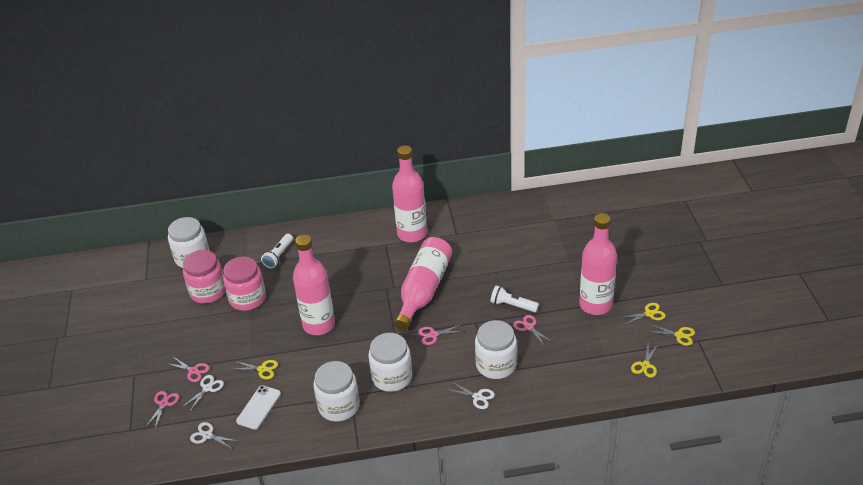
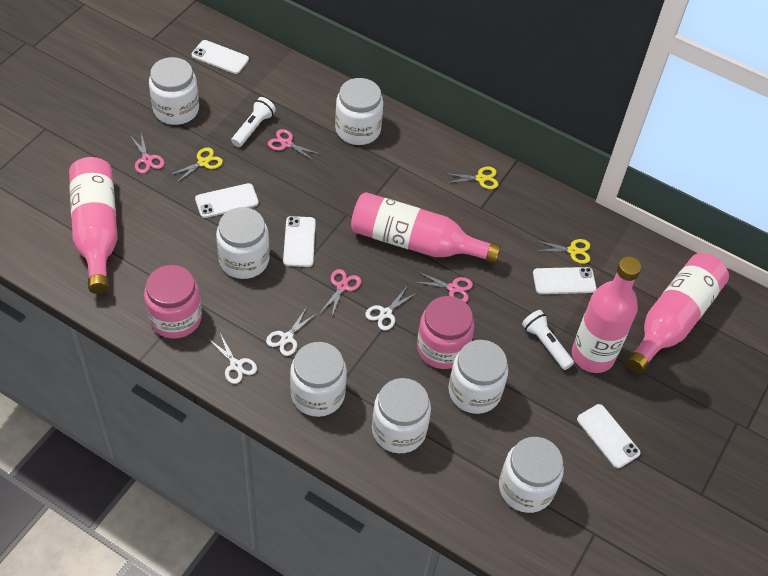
white jar: [168,217,210,268] [313,361,360,422] [368,333,412,392] [475,320,517,379] = 4 -> [149,57,199,125] [216,207,270,279] [290,342,347,417] [335,78,383,145] [372,378,431,453] [448,340,508,414] [499,437,564,513] = 7
white phone: [236,385,281,430] = 1 -> [192,40,249,74] [195,183,259,218] [283,216,316,267] [533,267,596,294] [577,404,640,468] = 5
yellow scissors: [231,360,278,379] [619,303,666,325] [631,344,658,378] [647,324,695,346] = 4 -> [170,147,223,183] [444,167,498,189] [535,239,590,264] = 3

